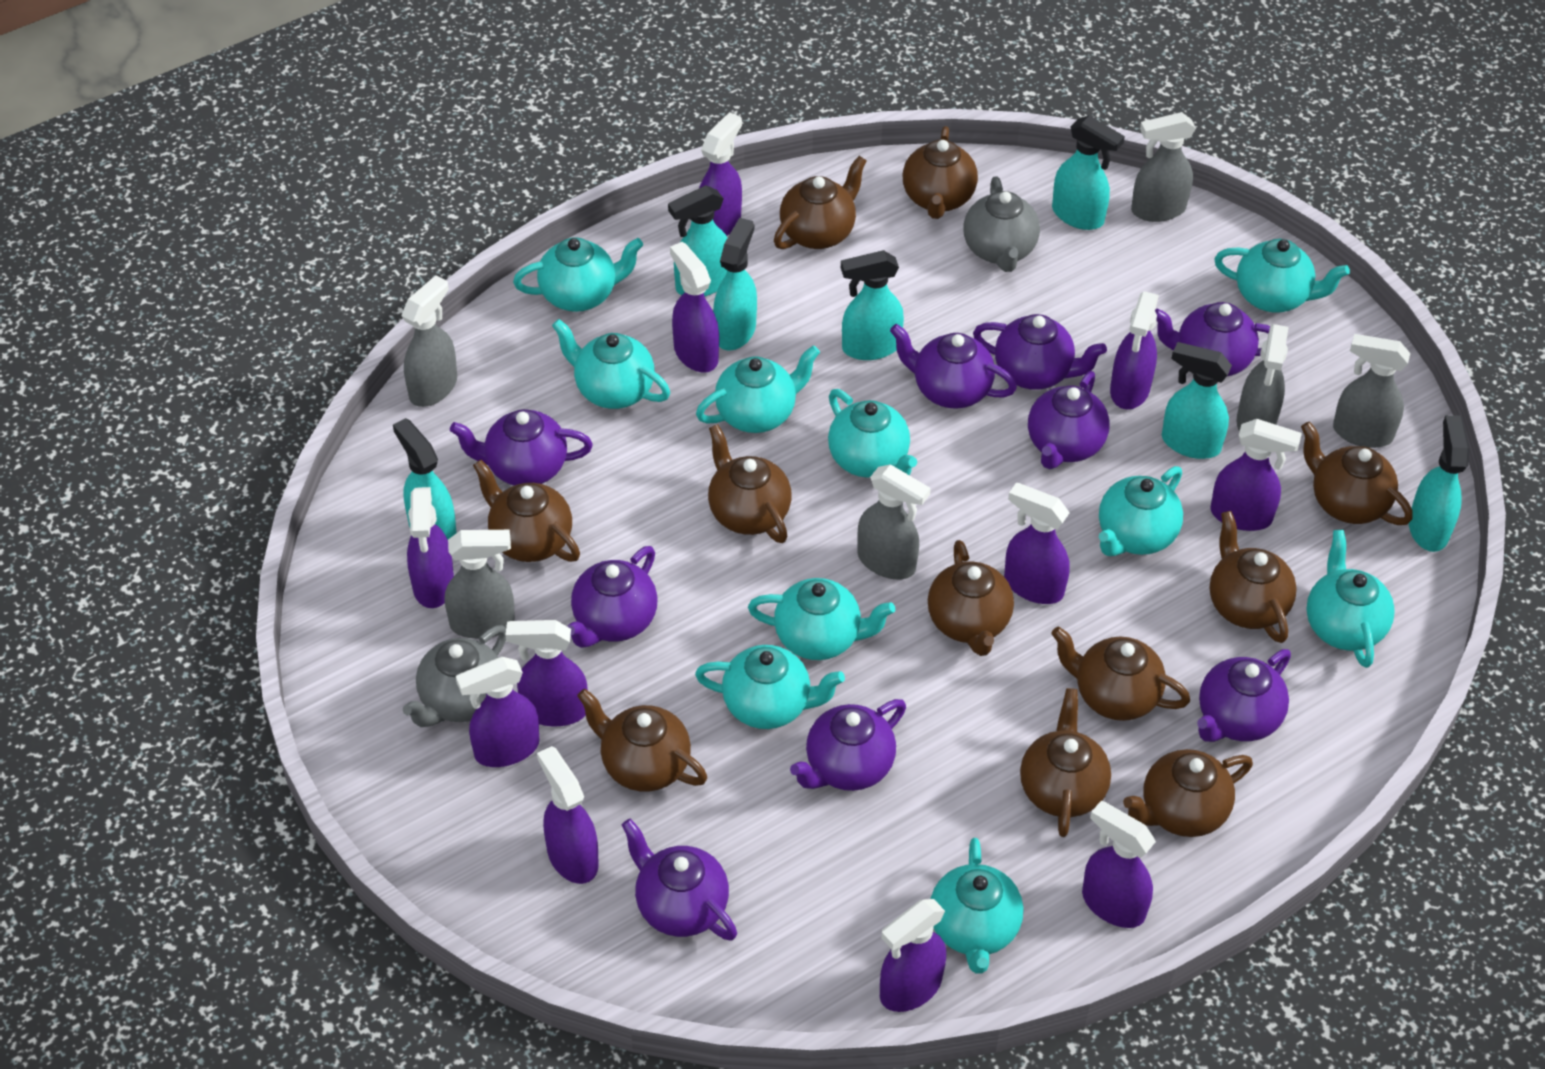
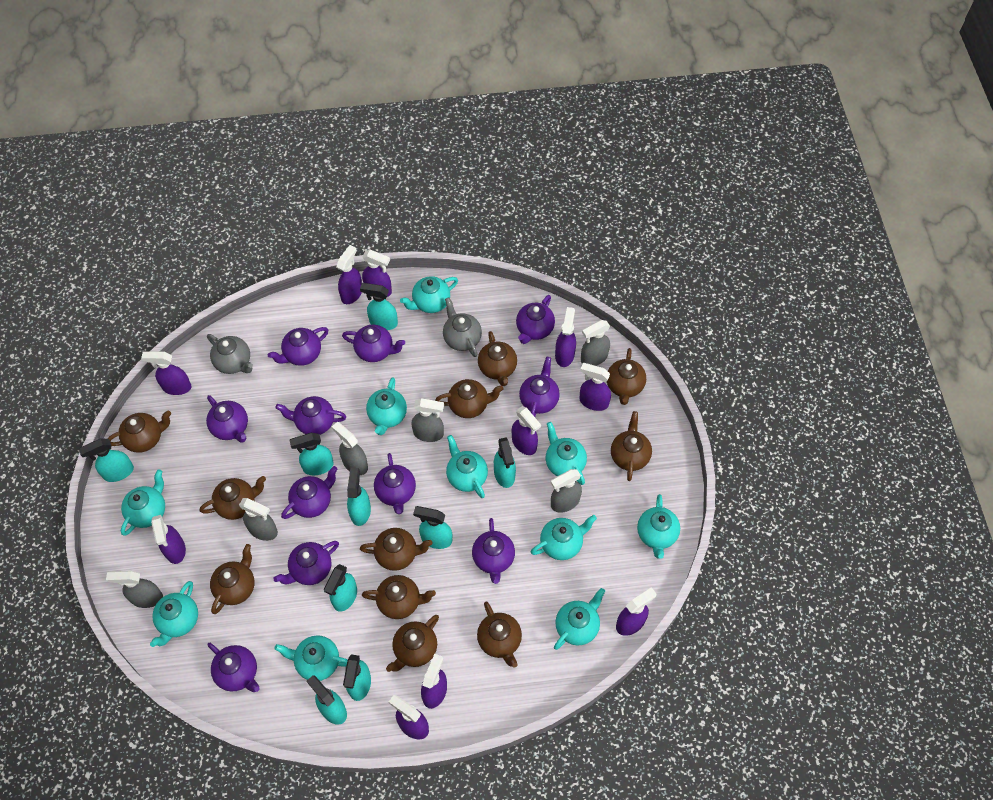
purple spray bottle: [407,487,454,608] [456,657,539,767] [505,620,588,726] [537,746,599,884] [670,242,719,372] [699,112,742,236] [880,899,946,1012] [1004,483,1070,604] [1082,801,1156,928] [1110,291,1159,409] [1211,419,1302,531] = 11 -> [141,351,191,395] [151,515,186,564] [337,245,362,304] [362,250,392,297] [389,695,429,739] [421,654,447,709] [512,406,541,455] [555,307,576,367] [580,363,611,411] [616,587,656,636] = 10
purple teapot: [450,409,593,486] [567,546,658,648] [622,819,737,941] [790,699,906,791] [890,324,1017,409] [973,314,1107,390] [1028,371,1110,469] [1155,302,1270,376] [1197,649,1291,742] = 9 -> [206,395,248,442] [207,643,260,692] [268,327,328,366] [273,541,339,585] [275,396,346,435] [281,466,337,519] [342,325,405,362] [374,453,416,514] [472,518,515,584] [516,295,555,344] [519,357,560,417] = 11
turquoise spray bottle: [393,418,457,540] [668,185,727,296] [713,218,757,351] [841,250,904,360] [1052,115,1125,230] [1162,342,1232,459] [1409,415,1470,552] = 7 -> [79,438,134,482] [289,433,333,475] [307,675,347,725] [324,564,357,612] [343,655,371,701] [347,467,371,526] [360,283,398,330] [413,506,452,549] [494,437,516,488] = 9

